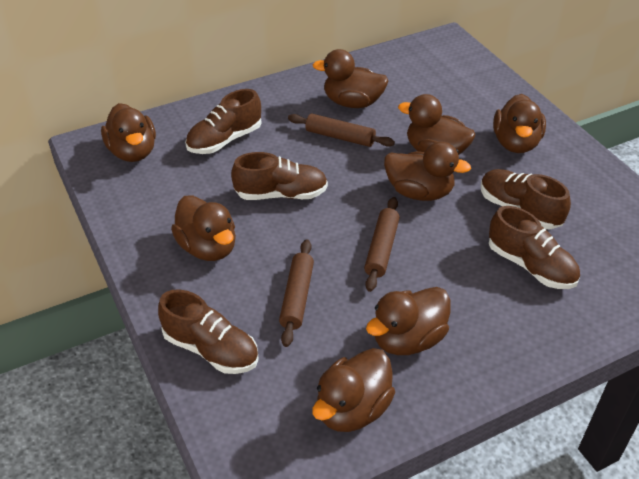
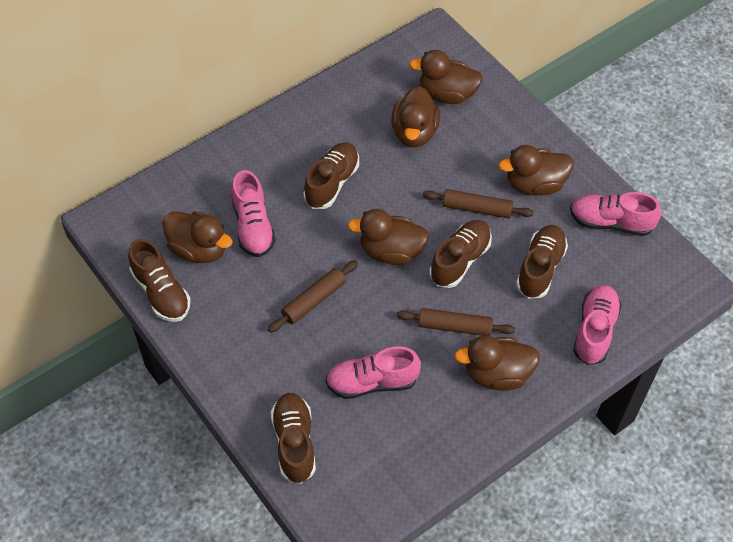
brown duck: [101,103,156,162] [171,195,236,261] [312,49,388,108] [312,348,395,432] [366,287,451,355] [384,141,471,201] [398,94,475,155] [493,94,546,153] = 8 -> [163,211,233,263] [348,209,429,265] [391,86,440,147] [409,50,483,104] [454,335,540,390] [498,145,574,195] = 6
pink shoe: none = 0 -> [232,170,276,257] [326,346,421,399] [570,192,661,236] [573,285,622,365] = 4

